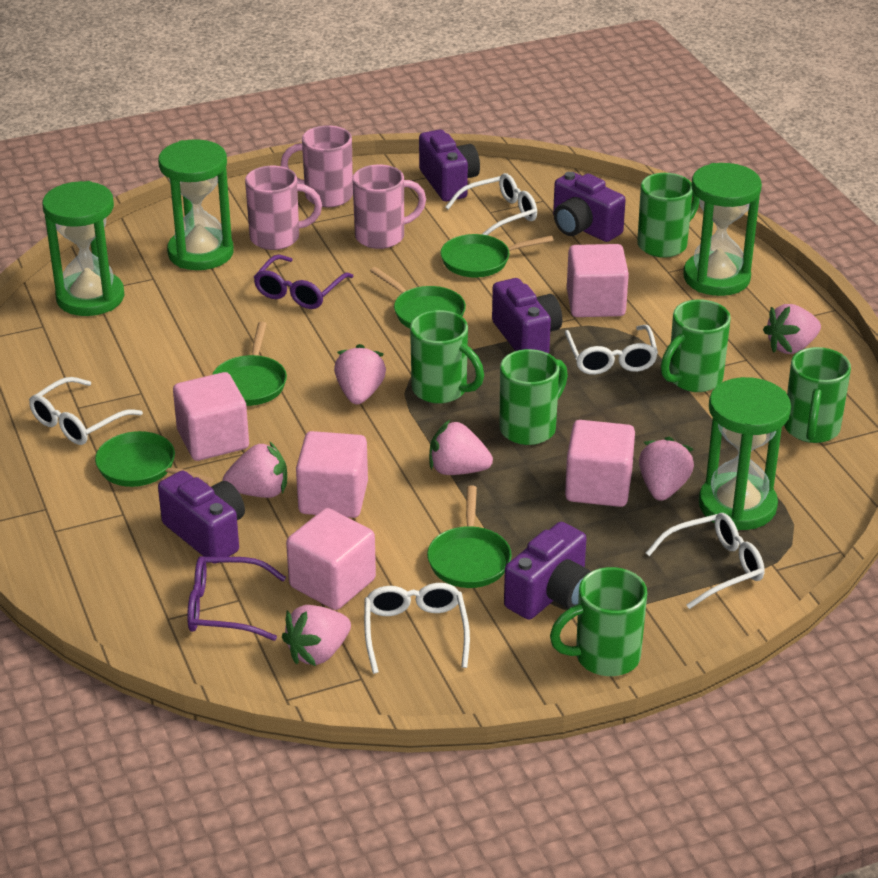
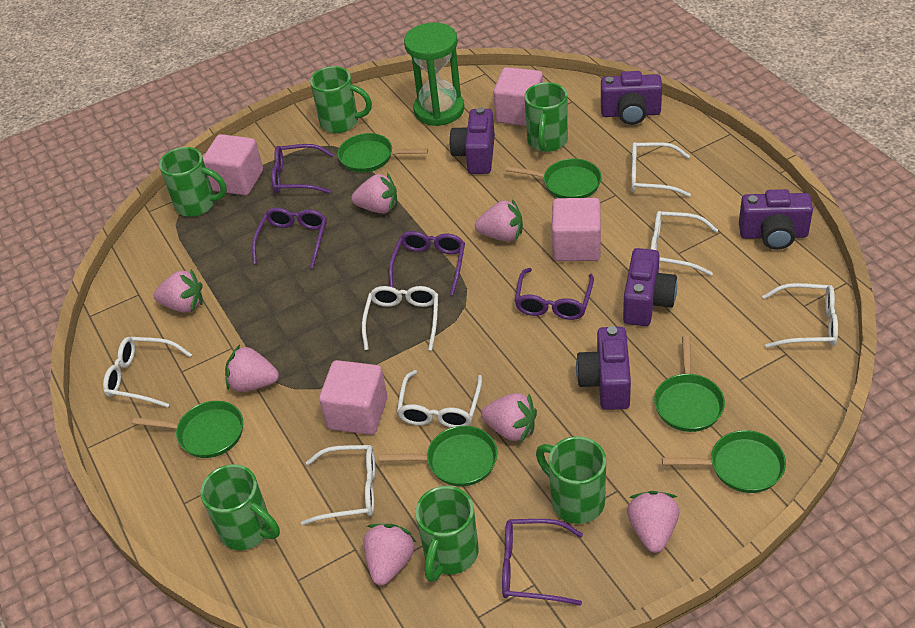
green hourglass: [42,181,125,316] [158,139,234,270] [683,163,762,296] [699,377,791,530] = 4 -> [404,23,464,126] = 1
green pan: [95,431,214,487] [212,322,287,406] [370,267,466,328] [427,485,512,588] [441,234,554,277] = 5 -> [132,401,243,458] [338,133,428,173] [379,426,497,486] [506,159,602,198] [654,335,725,432] [662,430,786,493] = 6
pink cube: [173,372,249,461] [286,508,376,610] [296,431,368,518] [565,420,635,507] [567,244,629,317] = 5 -> [203,134,263,195] [319,360,387,435] [493,67,543,126] [552,198,601,261] = 4
pink mug: [245,166,322,250] [281,125,353,207] [353,165,426,249] = 3 -> none = 0
pink strawberry: [223,442,287,498] [282,605,351,666] [334,344,386,404] [429,420,493,475] [639,437,694,501] [763,304,821,354] = 6 -> [154,270,203,312] [225,345,279,392] [351,173,397,213] [363,524,416,585] [475,199,523,241] [481,393,537,443] [627,491,679,553] = 7
purple glasses: [187,556,286,641] [254,254,354,309] = 2 -> [252,207,327,268] [271,144,334,194] [389,231,465,295] [502,519,583,606] [515,268,594,320] = 5
white glasses: [29,377,143,445] [364,583,470,674] [445,173,537,235] [565,325,658,375] [646,513,764,609] = 5 -> [103,337,192,407] [301,445,375,525] [362,286,438,351] [397,370,482,428] [631,142,691,197] [650,211,718,276] [762,283,838,348] = 7

